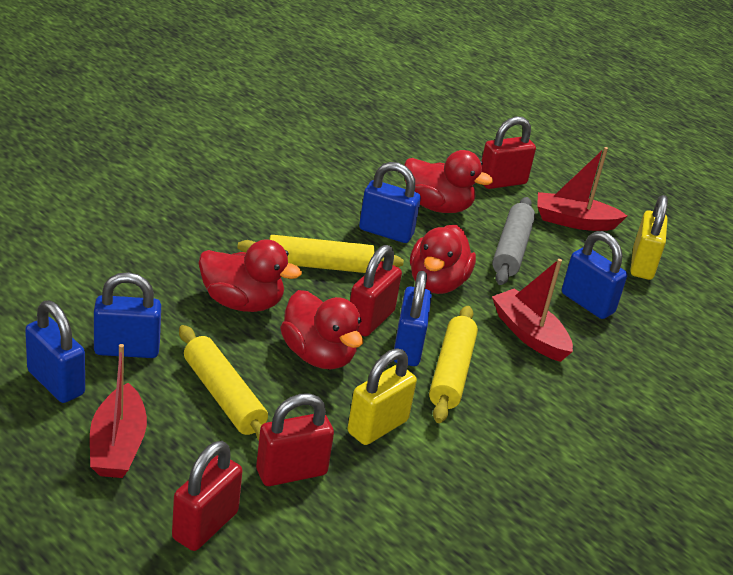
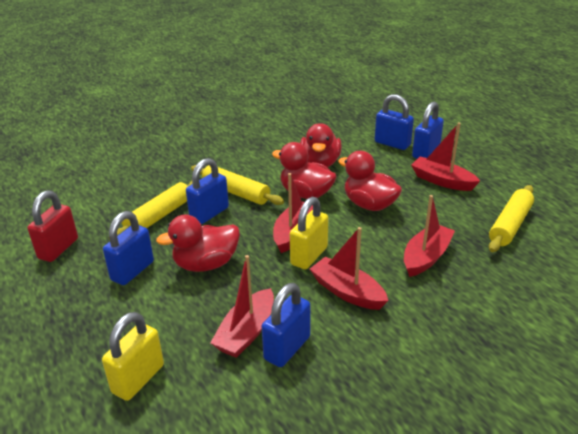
grey rolling pin: [492,197,535,285] = 1 -> none = 0
red boat: [90,344,147,478] [492,259,573,362] [537,147,627,231] = 3 -> [210,255,274,358] [273,173,313,253] [310,227,389,310] [404,195,455,277] [411,123,480,191] = 5
red padlock: [172,441,242,551] [256,394,334,486] [350,245,402,337] [481,116,536,189] = 4 -> [27,190,78,262] = 1

